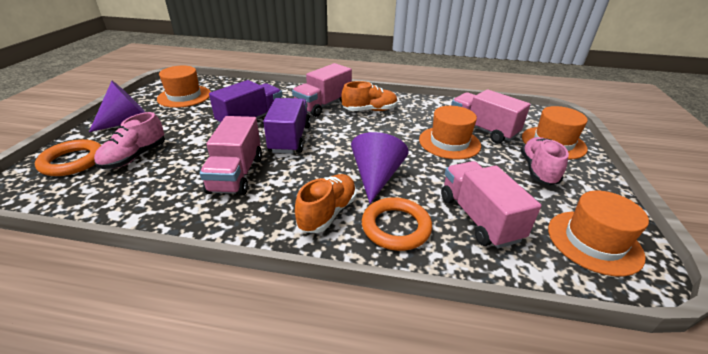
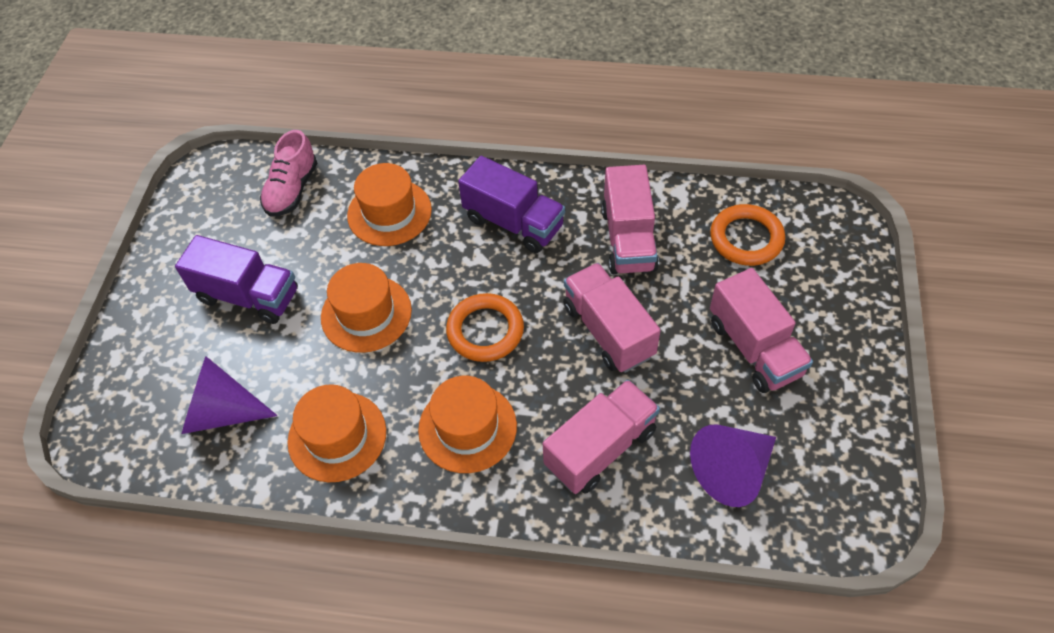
orange shoe: [295,174,357,233] [342,81,398,111] = 2 -> none = 0
pink shoe: [94,112,165,169] [521,137,569,185] = 2 -> [260,130,317,217] = 1

